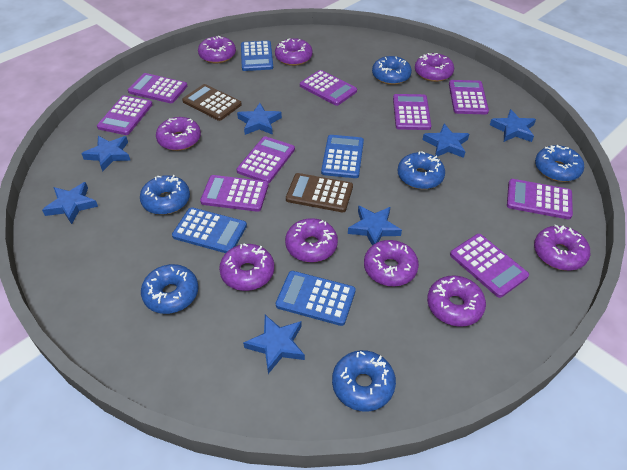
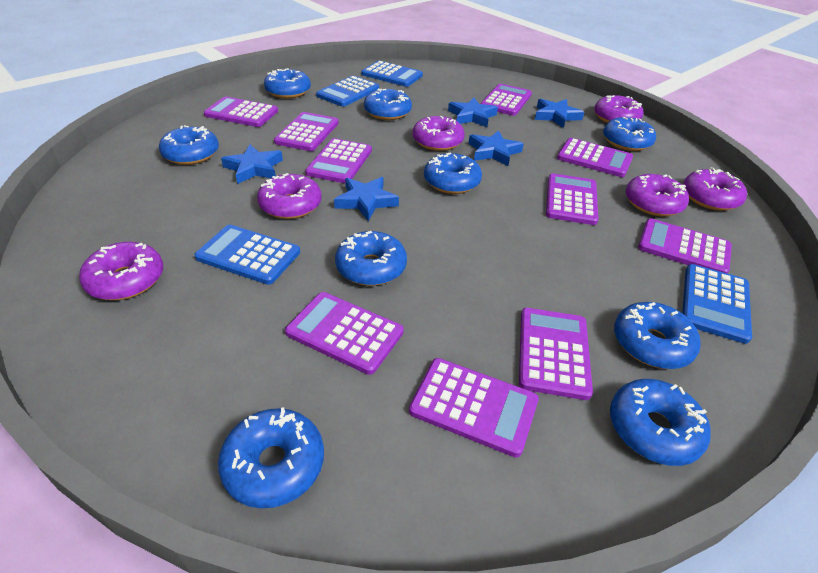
blue donut: [140,175,190,215] [141,264,198,314] [332,350,396,412] [372,56,412,85] [397,151,445,189] [535,145,584,182] = 6 -> [159,125,219,165] [218,407,324,508] [264,68,311,98] [335,231,407,286] [364,89,412,120] [424,153,482,194] [603,117,656,151] [610,379,711,466] [614,302,701,369] = 9
blue star: [42,182,98,224] [81,136,131,171] [237,103,282,135] [243,315,305,374] [348,205,402,245] [423,124,469,158] [490,109,536,142] = 7 -> [221,144,283,184] [334,177,399,221] [448,97,498,127] [468,130,524,166] [535,99,584,128] = 5
brown calculator: [182,84,242,121] [286,173,353,212] = 2 -> none = 0
purple calculator: [97,95,153,135] [128,73,187,103] [200,175,268,212] [236,136,295,183] [300,70,357,106] [393,94,431,130] [449,80,489,114] [450,234,529,298] [507,179,573,219] = 9 -> [204,96,278,127] [274,112,339,151] [285,292,404,375] [305,138,372,183] [409,358,539,457] [481,84,532,116] [519,308,593,400] [546,173,599,225] [557,138,633,177] [638,218,732,274] = 10
purple donut: [156,117,201,151] [198,36,236,63] [219,244,274,291] [275,38,313,66] [285,218,338,262] [364,240,419,286] [415,53,454,82] [427,276,486,327] [534,225,590,271] = 9 -> [79,242,163,300] [257,173,322,219] [413,116,465,151] [594,95,643,123] [625,174,689,216] [683,167,747,211] = 6

